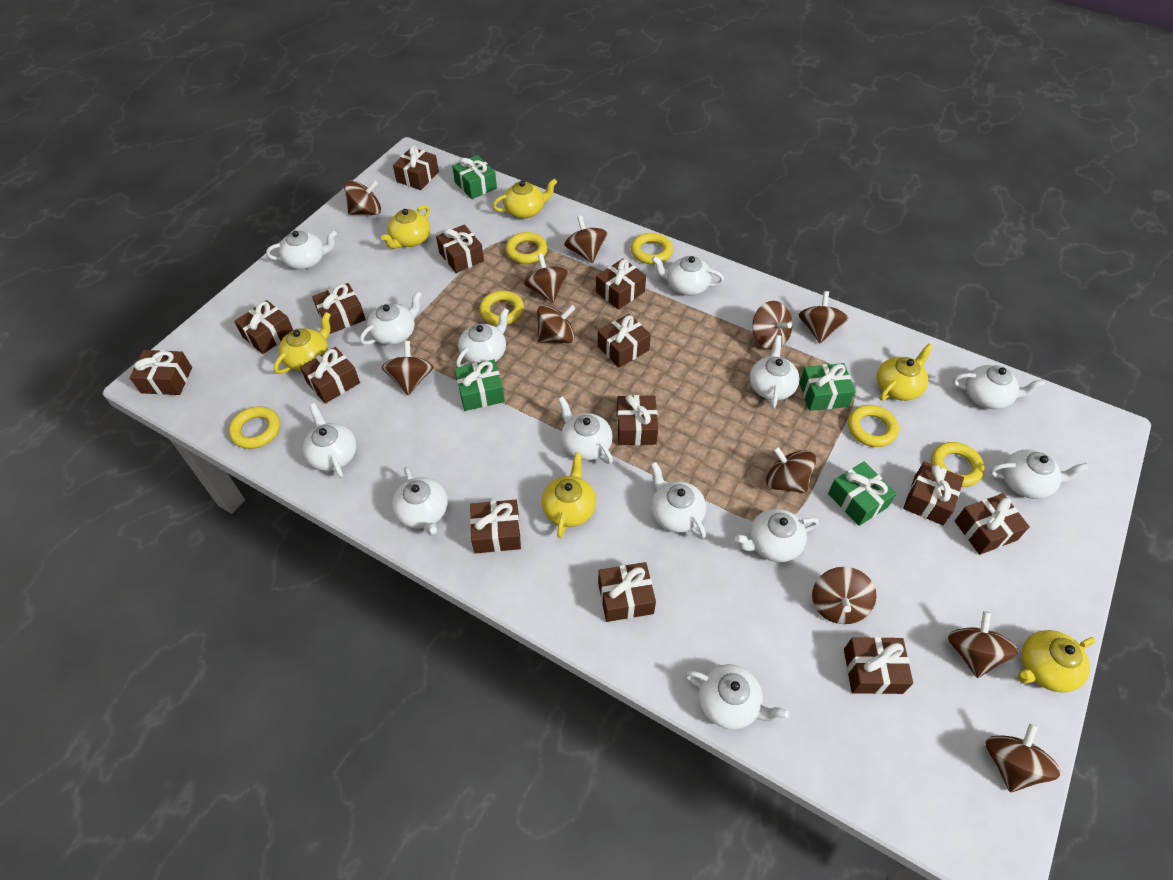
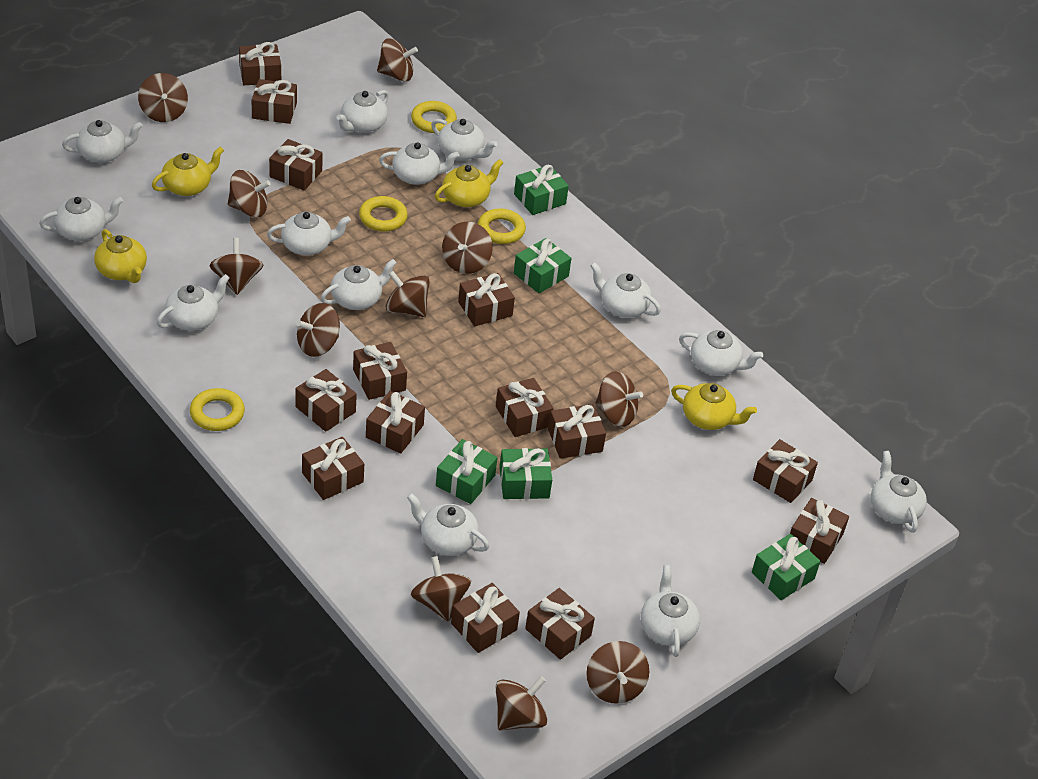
green gift: [452,155,497,199] [454,360,505,411] [799,363,856,411] [828,461,896,526] = 4 -> [436,439,497,504] [499,448,552,499] [514,165,569,215] [514,238,571,293] [752,534,820,600] = 5
yellow ring: [229,406,280,449] [479,291,524,325] [506,232,548,264] [631,233,673,264] [848,405,899,447] [931,442,985,487] = 6 -> [190,388,245,431] [359,196,408,232] [411,101,457,133] [478,208,526,244] = 4
yellow teapot: [274,312,331,374] [381,205,430,249] [493,178,557,219] [541,452,596,538] [877,343,934,401] [1018,630,1096,693] = 6 -> [94,229,147,283] [152,147,224,196] [435,159,503,207] [671,383,757,430] = 4

